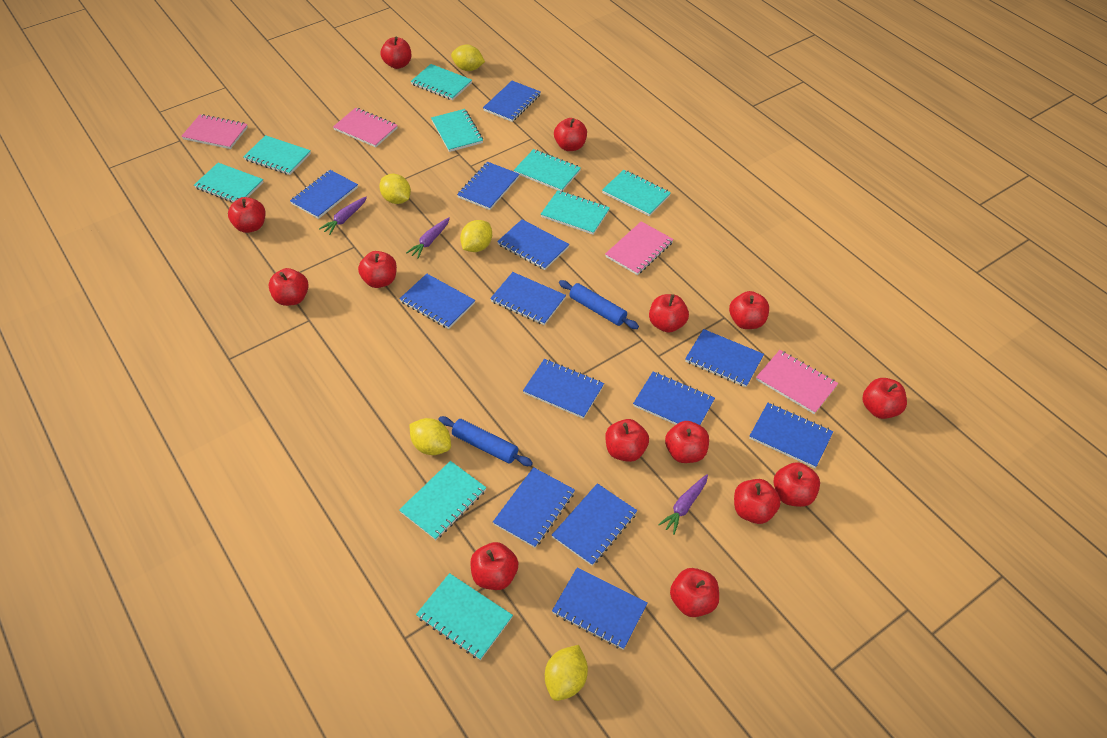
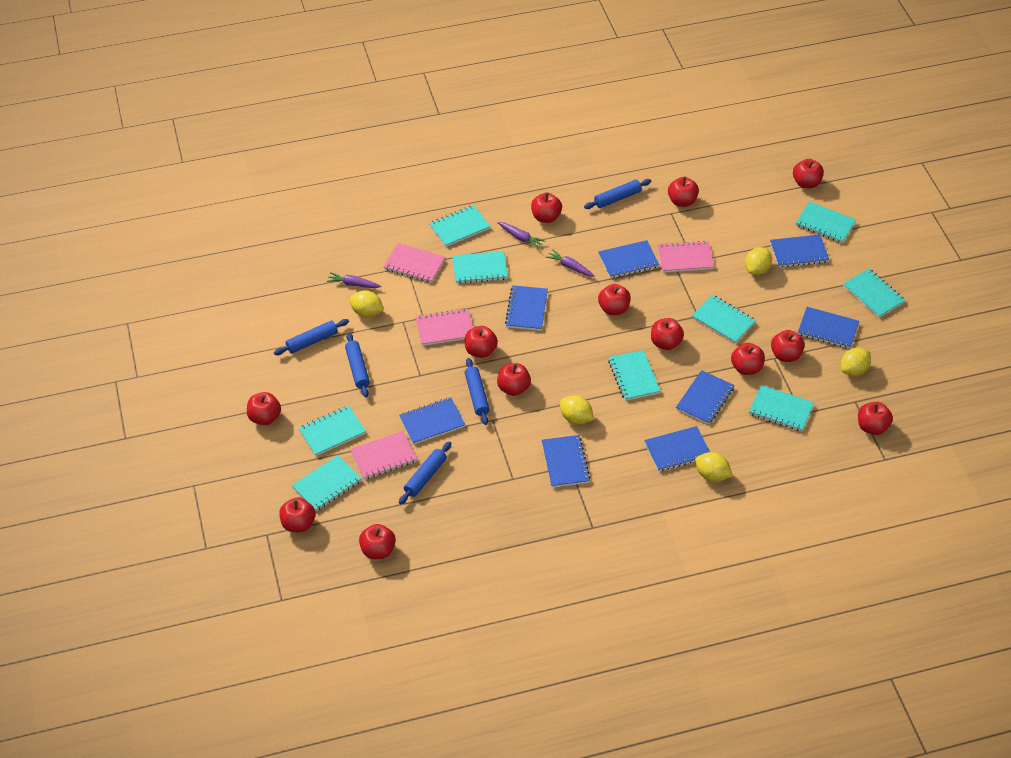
blue notebook: [290,170,358,219] [399,274,475,329] [457,162,520,210] [483,81,541,122] [490,272,566,325] [493,467,575,548] [497,219,569,270] [523,359,604,419] [552,483,637,566] [552,567,647,650] [633,371,715,425] [685,329,764,387] [749,403,833,468] = 13 -> [399,397,466,445] [505,285,548,331] [542,435,591,488] [598,240,659,278] [644,426,710,472] [676,370,735,425] [770,235,829,268] [798,307,859,349] = 8
blue rolling pin: [438,416,533,466] [559,280,639,329] = 2 -> [274,319,349,355] [345,332,370,397] [399,441,451,504] [465,358,490,425] [584,179,651,209] = 5
red apple: [228,197,265,233] [269,268,309,306] [358,251,397,288] [381,37,411,69] [471,542,518,590] [554,118,587,151] [605,419,649,462] [649,294,689,333] [665,421,709,463] [670,568,719,617] [729,291,769,329] [734,479,781,524] [773,462,820,507] [862,378,907,419] = 14 -> [247,392,281,425] [279,498,316,532] [359,524,396,559] [465,326,498,358] [497,363,531,396] [531,192,562,223] [598,284,631,315] [651,318,684,350] [668,177,699,207] [731,343,765,375] [771,330,805,362] [793,159,824,188] [858,402,893,435] = 13

